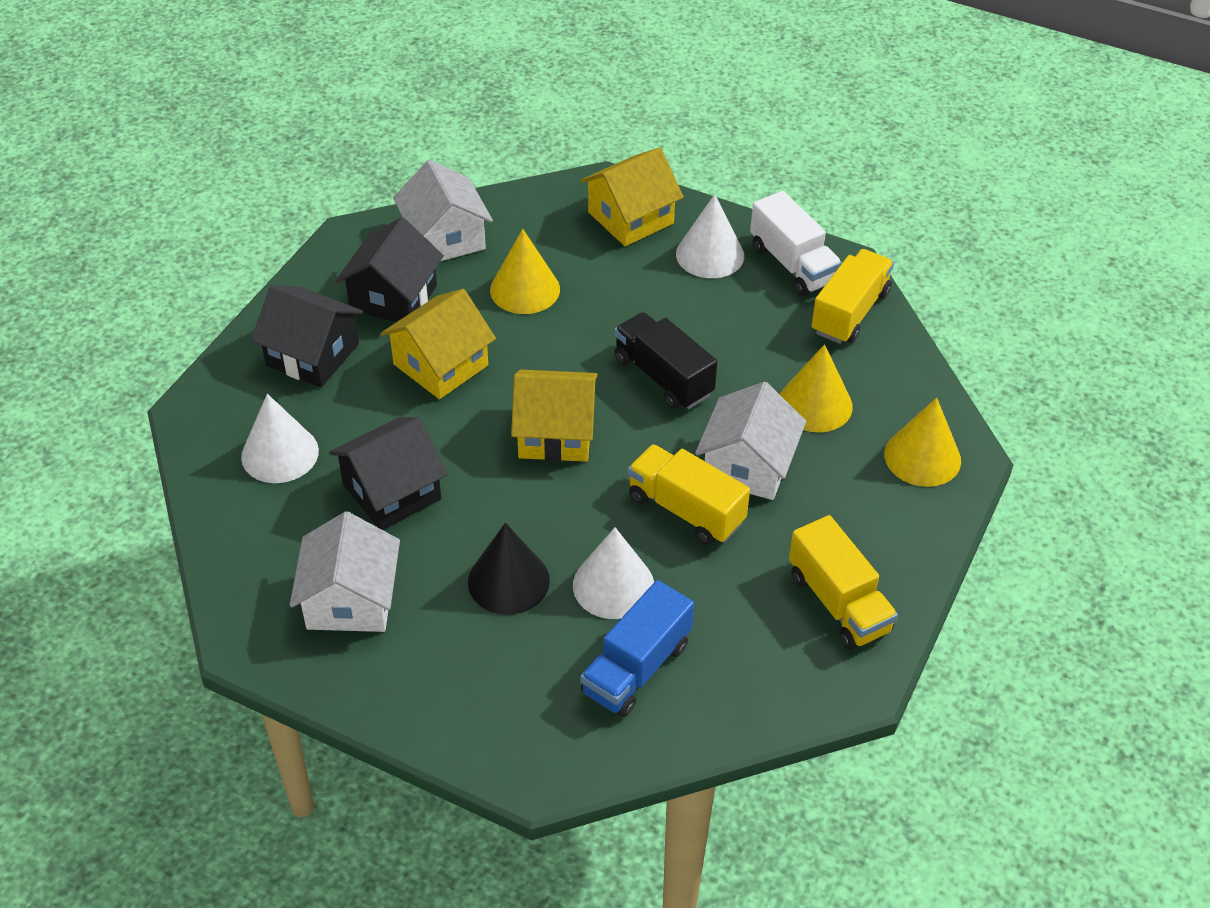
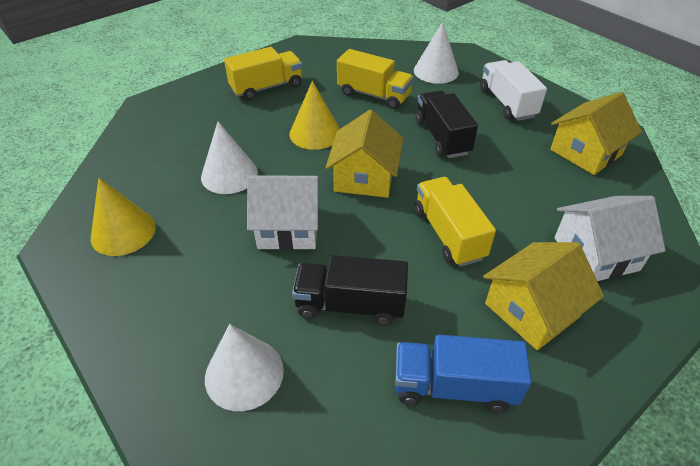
black cone: [468,523,550,615] = 1 -> none = 0
black house: [251,285,363,387] [329,417,448,530] [336,217,444,322] = 3 -> none = 0
black truck: [614,312,717,409] = 1 -> [292,255,408,326] [415,91,478,158] = 2
white house: [290,511,400,632] [393,160,493,261] [695,382,806,500] = 3 -> [247,176,321,250] [554,196,666,281] = 2
yellow cone: [490,229,560,314] [780,344,853,433] [884,397,961,487] = 3 -> [91,178,156,256] [289,81,340,150] = 2

